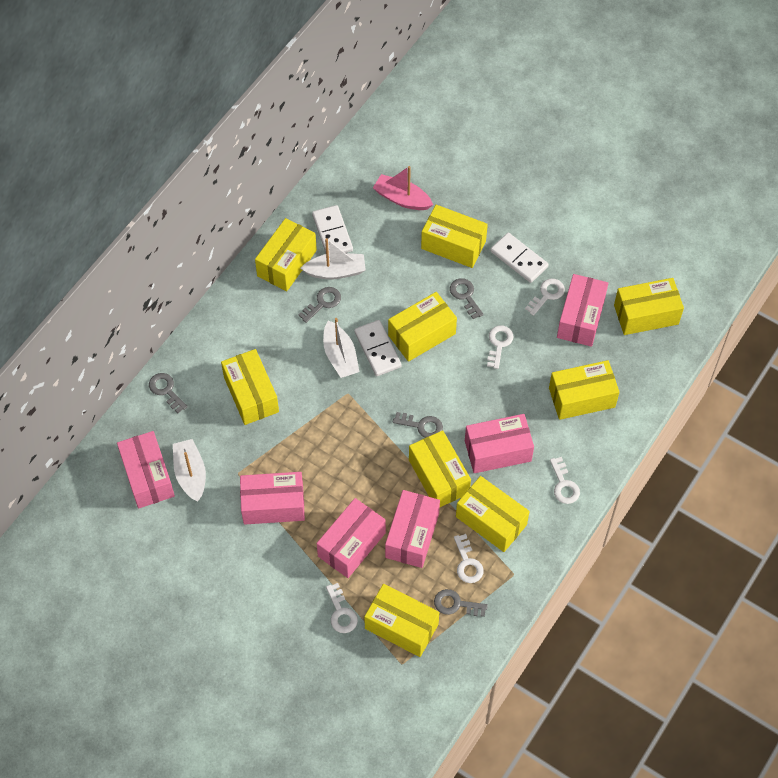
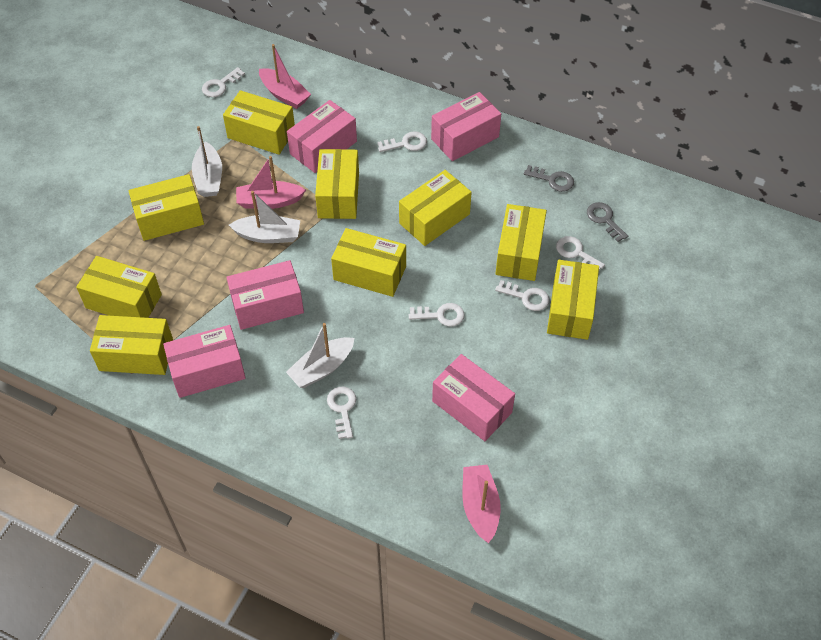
grey key: [149,373,188,413] [298,287,341,323] [393,412,443,438] [434,589,488,617] [450,278,484,319] = 5 -> [524,165,574,192] [587,202,628,242] = 2
pink boat: [373,166,433,210] = 1 -> [236,156,306,209] [259,44,311,109] [462,465,501,543] = 3
pink box: [117,431,175,508] [240,472,305,525] [317,498,386,578] [385,490,440,568] [465,414,534,473] [557,274,608,347] = 6 -> [163,325,246,398] [226,260,304,330] [287,100,357,173] [431,92,501,161] [432,354,515,441] = 5
white domino: [312,205,353,253] [354,320,402,376] [490,233,549,283] = 3 -> none = 0
white key: [326,583,358,633] [454,534,483,583] [487,326,514,369] [525,278,565,316] [550,457,580,504] = 5 -> [202,67,245,97] [327,387,356,439] [377,132,427,152] [409,303,465,327] [495,280,550,311] [556,236,605,270] = 6

